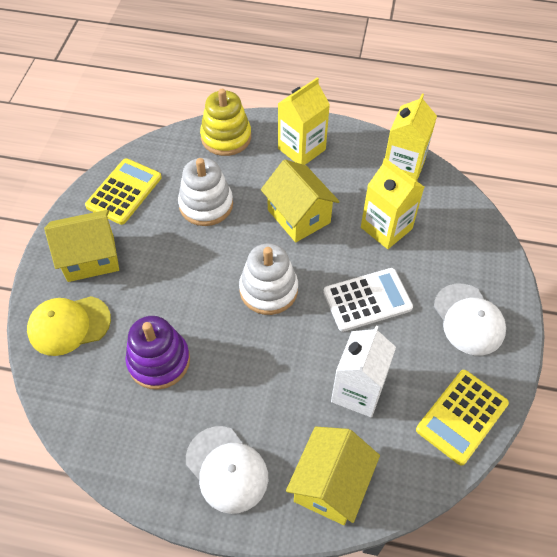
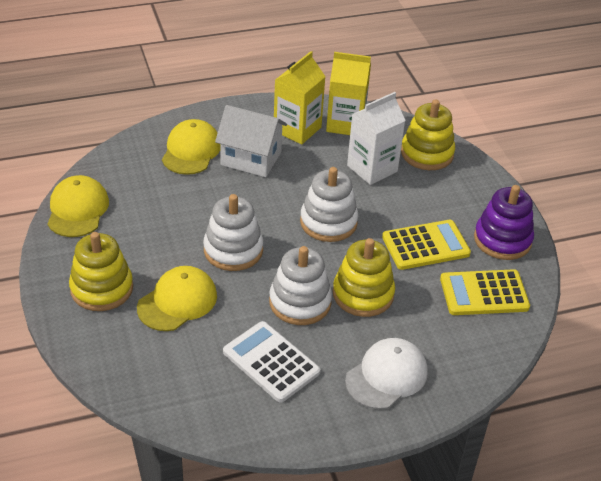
white cap: [186,426,268,514] [434,284,506,355] = 2 -> [345,338,428,409] = 1
white house: none = 0 -> [215,105,287,177] = 1
white stacking toy: [178,158,233,226] [239,243,298,315] = 2 -> [203,194,263,271] [269,246,332,325] [300,167,358,242] = 3
yellow cap: [27,296,111,356] = 1 -> [48,175,109,237] [137,266,217,331] [162,119,220,175] = 3
yellow carton: [278,77,330,165] [361,158,424,249] [385,93,437,181] = 3 -> [274,51,326,145] [326,52,371,135] = 2
yellow house: [44,210,119,282] [261,159,340,242] [286,426,380,525] = 3 -> none = 0
yellow stacking toy: [200,89,251,156] = 1 -> [69,232,133,311] [333,238,395,317] [401,99,455,170] = 3

